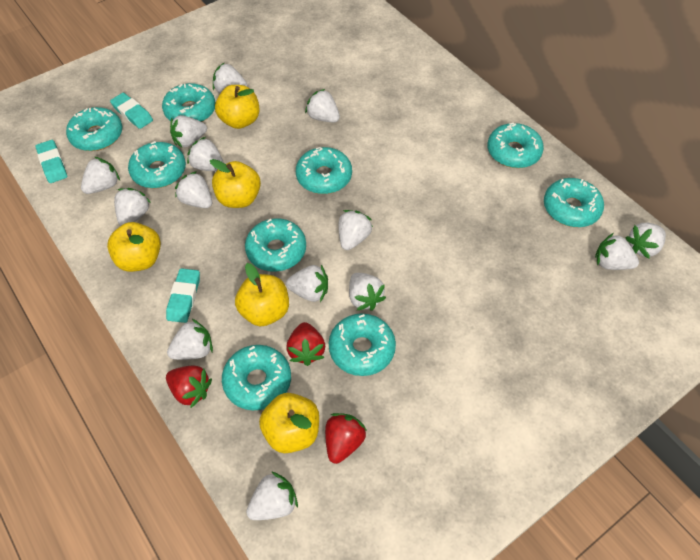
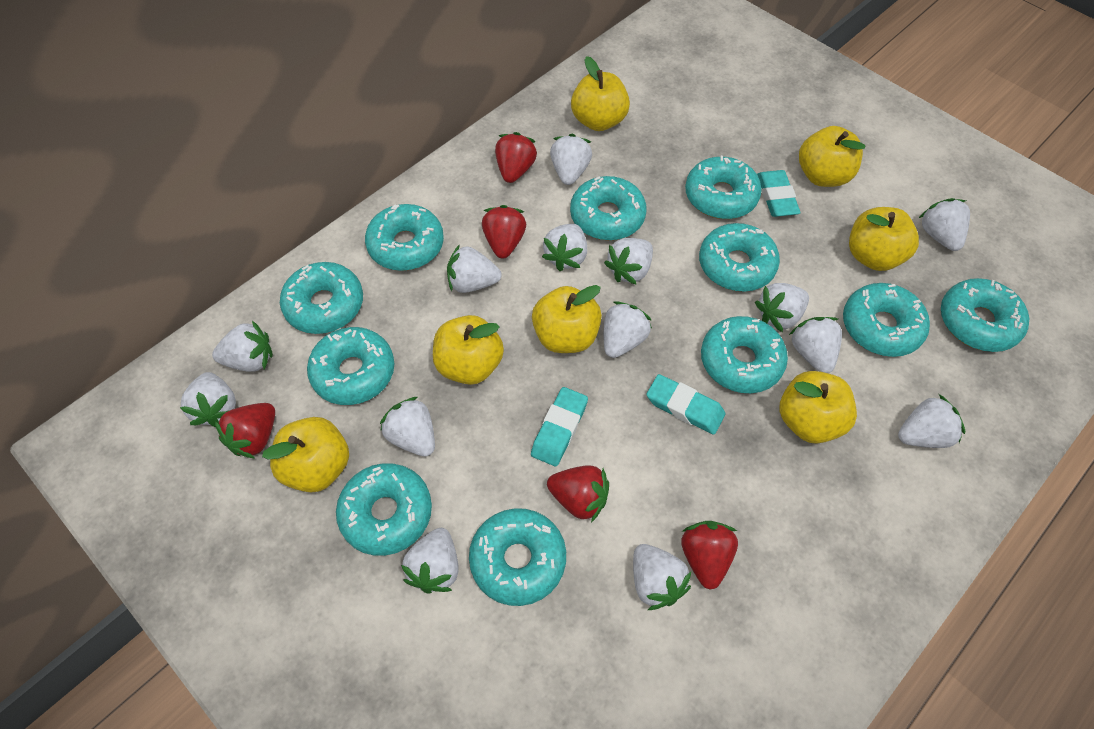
red strawberry: [166,365,212,408] [286,322,325,366] [325,413,367,464] = 3 -> [215,403,275,459] [482,205,526,259] [495,132,537,183] [547,466,609,522] [681,521,738,590] = 5
turquoise donut: [66,107,122,151] [128,141,186,188] [162,83,215,122] [222,345,291,410] [245,218,306,272] [296,147,352,194] [329,313,396,376] [487,123,544,168] [544,178,604,227] = 9 -> [280,262,363,334] [307,327,395,405] [336,463,432,556] [365,204,444,271] [469,508,566,606] [570,176,647,240] [685,156,762,219] [699,223,780,292] [701,316,788,393] [843,283,930,357] [941,278,1029,352] = 11
yellow apple: [107,222,161,272] [210,159,261,208] [215,85,260,129] [235,263,289,326] [259,393,319,453] = 5 -> [262,417,349,493] [433,315,504,385] [532,285,602,353] [571,56,630,131] [780,371,857,444] [799,126,865,187] [849,207,919,271] = 7

